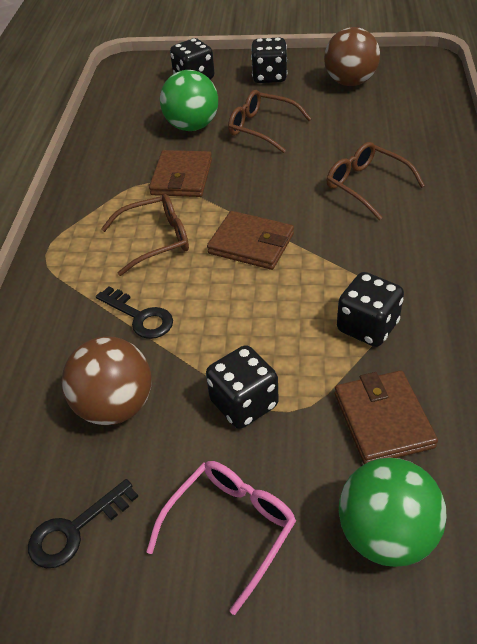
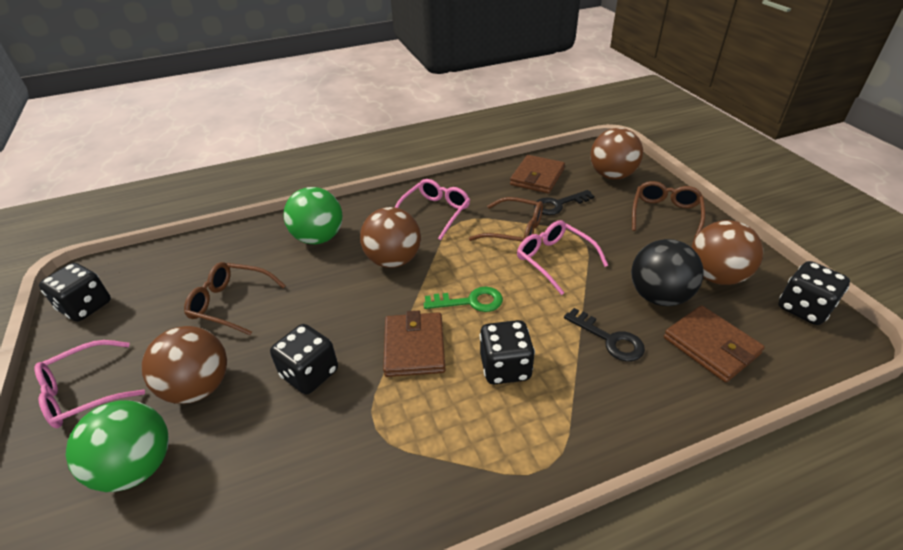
black ball: none = 0 -> [631,239,704,306] = 1
brown ball: [61,336,152,425] [324,27,380,86] = 2 -> [142,326,227,404] [360,207,421,268] [590,128,643,180] [691,220,763,285] = 4
green key: none = 0 -> [424,287,503,312] = 1
pink glasses: [146,461,296,615] = 1 -> [34,340,145,428] [395,179,470,240] [517,220,608,295] = 3

